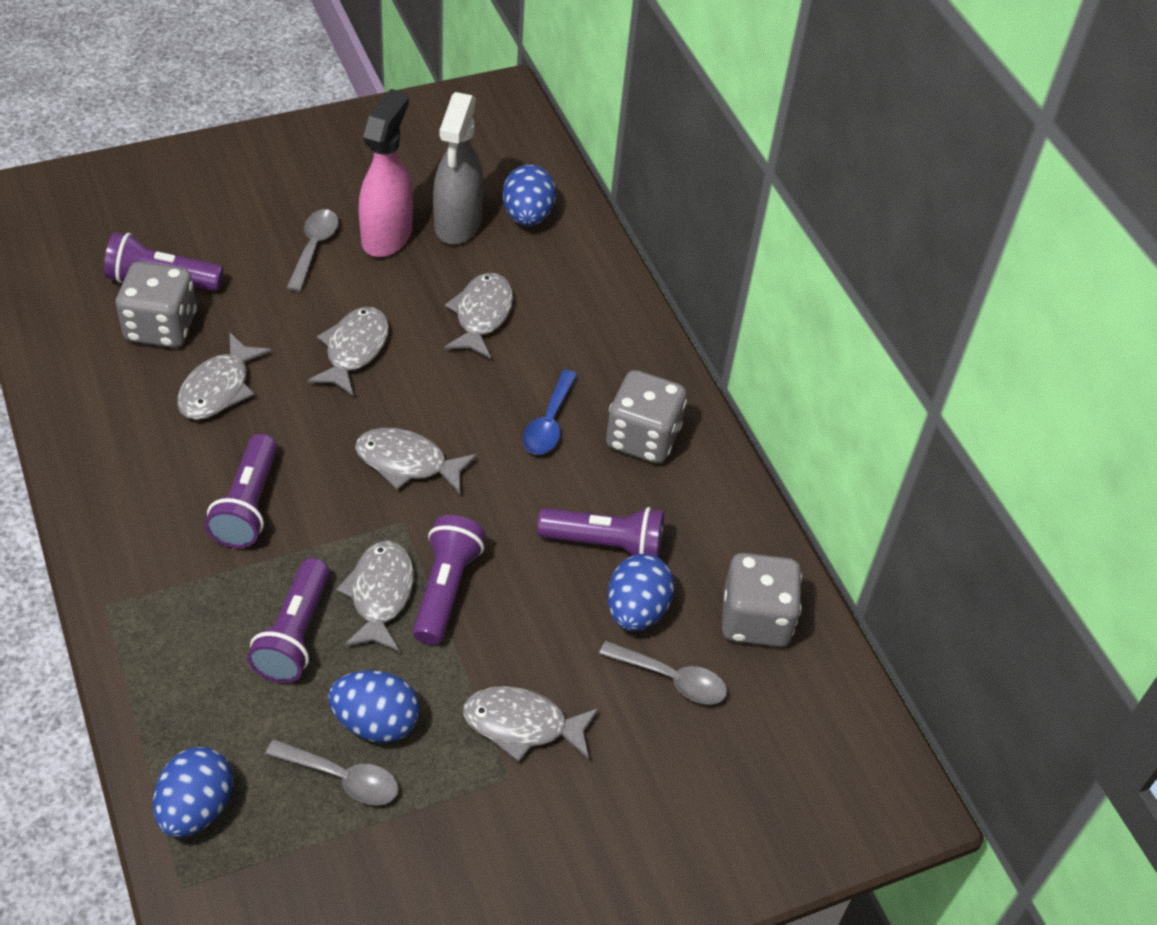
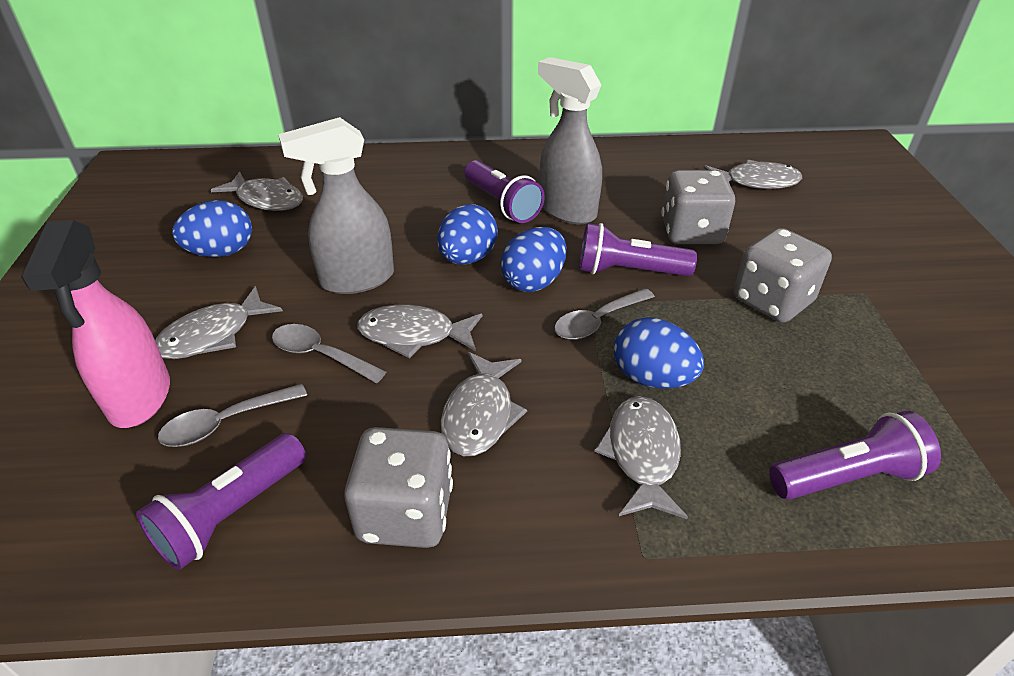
blue spoon: [523,370,577,455] = 1 -> none = 0
grey spray bottle: [433,92,484,245] = 1 -> [278,117,394,294] [538,57,602,224] = 2
purple flashlight: [104,232,224,291] [205,434,277,548] [247,558,330,683] [413,515,486,645] [537,507,664,558] = 5 -> [136,433,306,570] [464,160,545,223] [579,223,697,276] [769,411,941,500] = 4

